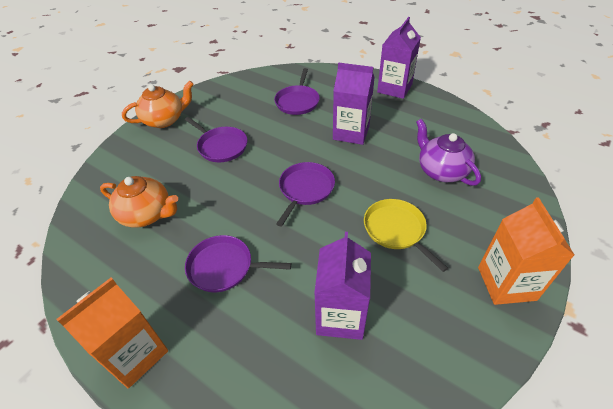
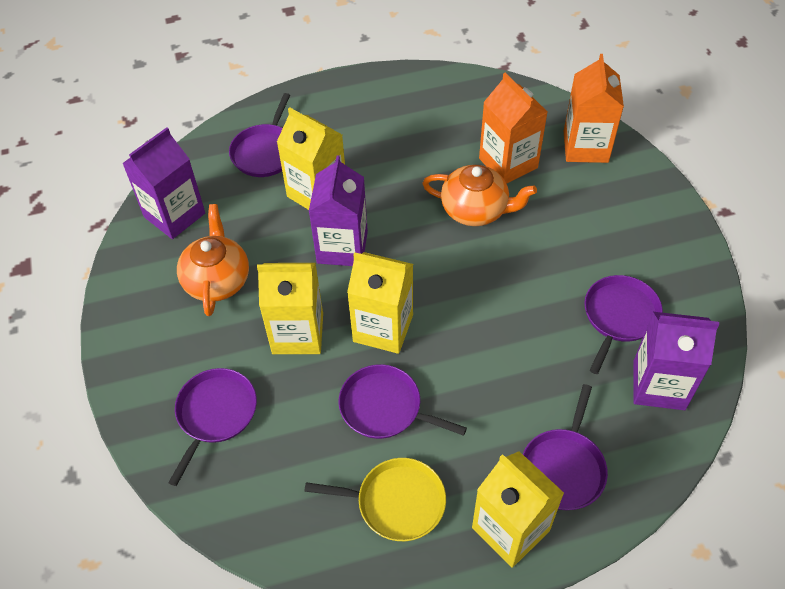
purple pan: [185,117,247,162] [185,235,291,292] [274,68,320,115] [276,162,335,227] = 4 -> [168,368,257,486] [229,93,290,177] [339,364,467,439] [523,384,608,510] [584,275,663,374] = 5
purple teapot: [416,119,481,186] = 1 -> none = 0
yellow carton: none = 0 -> [257,263,323,354] [277,107,345,210] [347,252,413,354] [472,451,564,568] = 4

